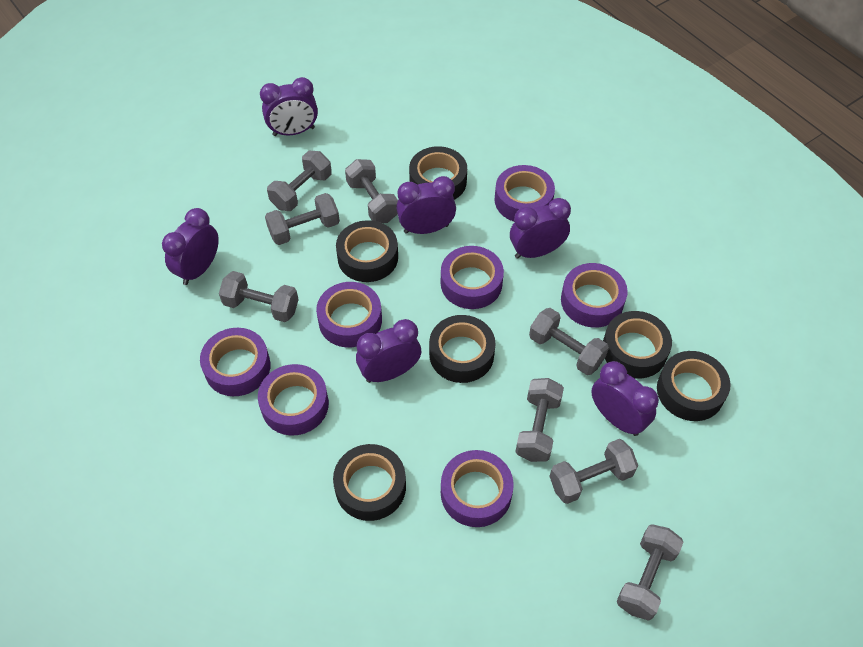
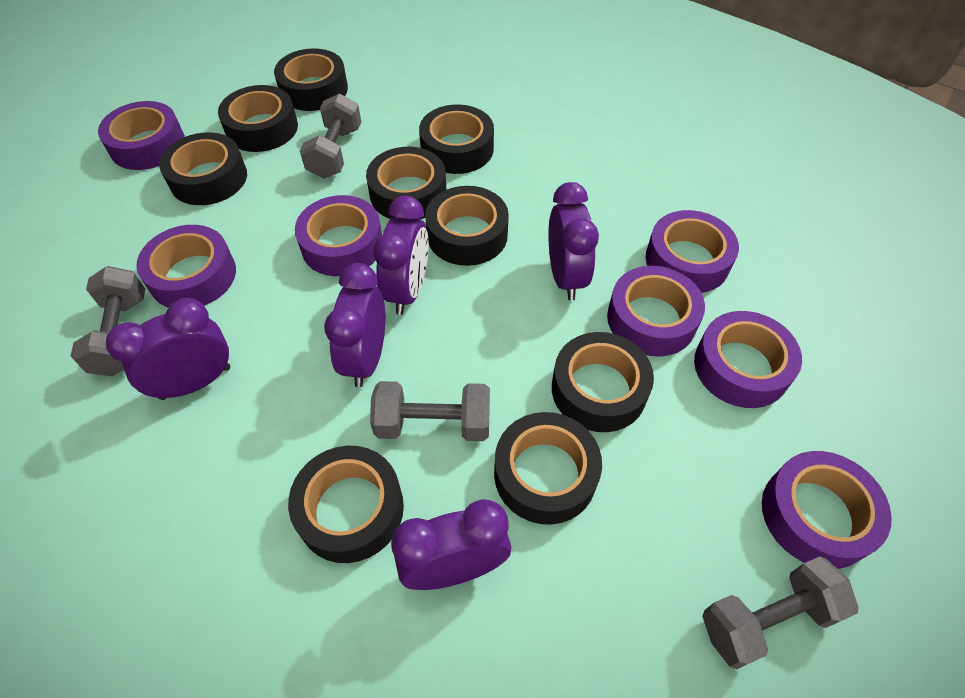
black tape: [333,444,406,521] [336,220,398,282] [409,146,467,200] [429,315,495,383] [603,311,672,379] [657,351,730,421] = 6 -> [159,132,247,205] [218,85,298,152] [274,48,348,111] [288,446,404,563] [366,147,447,219] [419,105,494,174] [425,186,509,266] [494,412,602,525] [552,332,654,432] = 9
grey dumbbell: [219,271,299,322] [265,193,340,245] [267,151,332,211] [345,159,398,223] [515,378,564,462] [529,308,609,375] [549,439,638,504] [617,524,684,621] = 8 -> [71,266,145,376] [300,94,361,178] [370,381,490,441] [702,557,859,669] = 4
purple clock: [162,208,219,285] [260,77,318,136] [356,319,421,383] [396,176,456,234] [510,198,571,259] [591,361,659,436] = 6 -> [106,298,230,400] [324,263,385,387] [373,196,429,315] [391,499,511,590] [548,182,599,301] = 5

